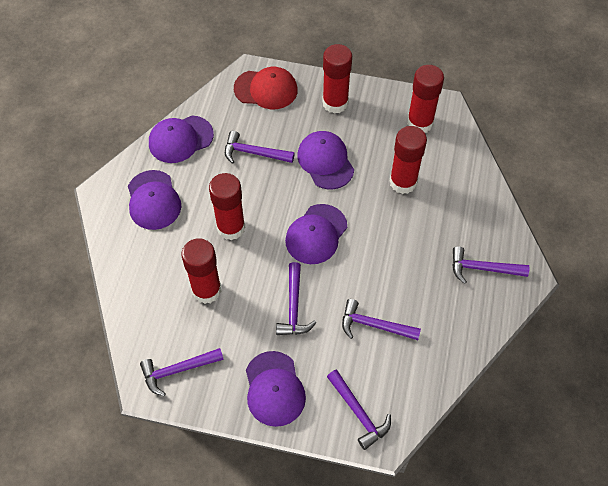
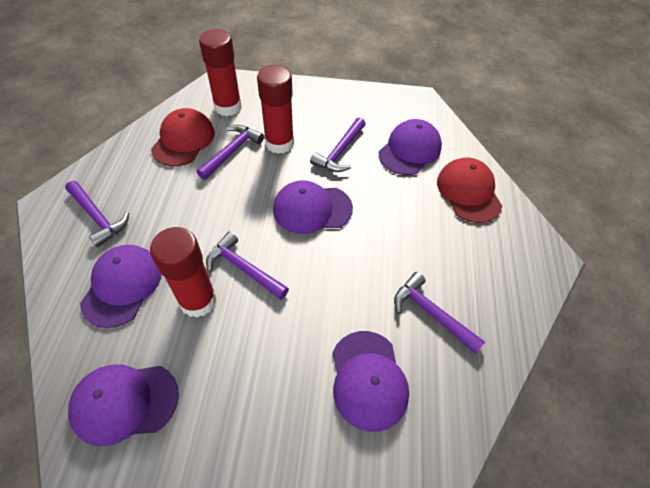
purple hammer: [140,348,224,396] [225,131,295,164] [276,262,316,335] [327,370,391,450] [342,299,421,340] [452,246,529,284] = 6 -> [65,181,129,247] [197,125,264,180] [206,232,289,300] [310,117,366,172] [394,272,485,354] = 5
red cap: [234,67,298,109] = 1 -> [151,108,215,167] [437,158,502,223] = 2
red glue stick: [181,238,222,304] [209,173,245,240] [322,44,352,114] [390,126,427,194] [407,65,444,133] = 5 -> [150,227,217,318] [199,29,242,116] [257,65,294,154] = 3

